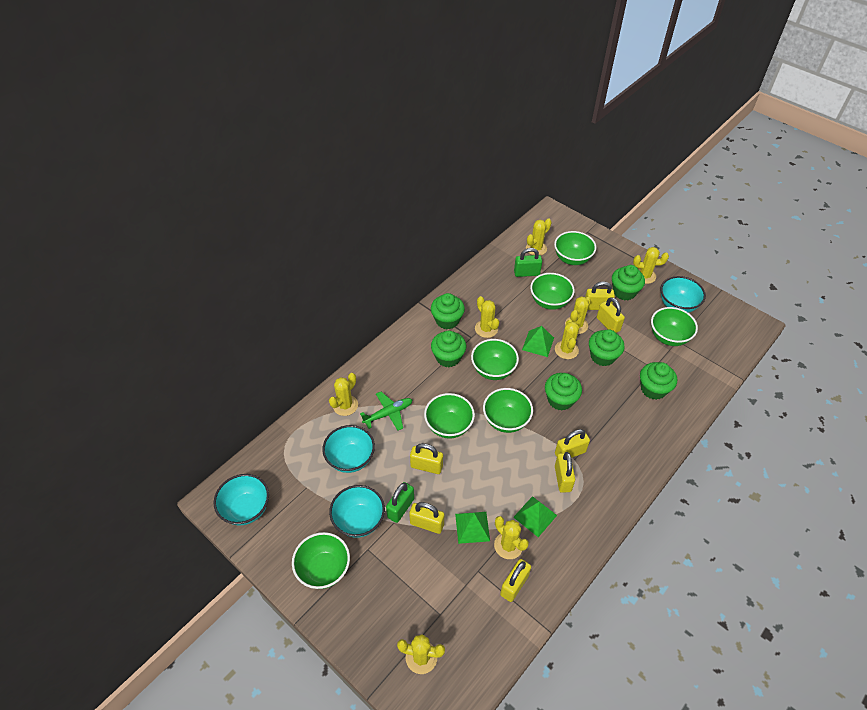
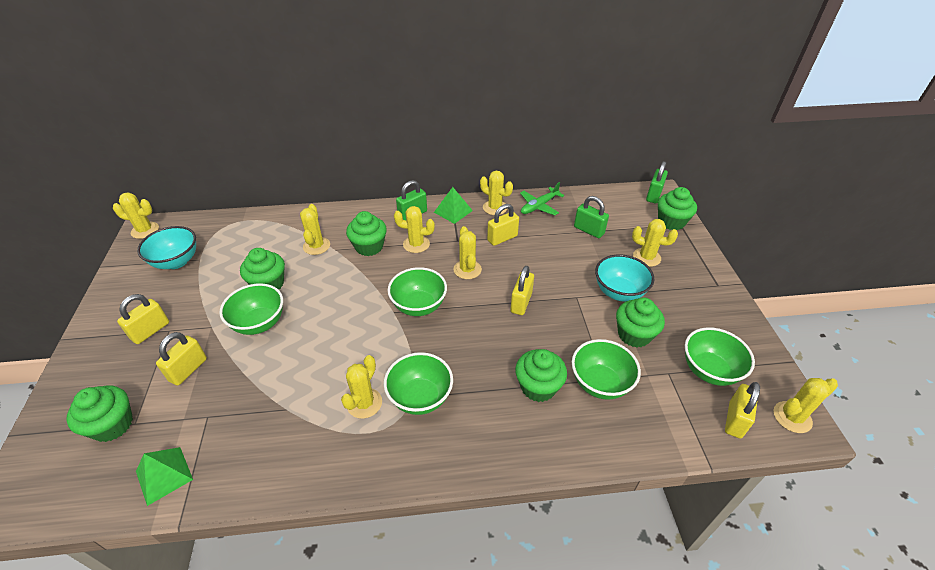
green bowl: [292,532,350,589] [424,393,475,439] [471,339,519,380] [483,388,533,433] [530,273,575,310] [554,231,596,265] [651,307,698,346] = 7 -> [219,283,283,335] [384,352,453,415] [388,267,447,316] [572,339,641,400] [685,327,755,386] = 5
green padlock: [386,482,414,523] [514,248,542,277] = 2 -> [396,180,427,220] [574,196,609,238] [646,161,668,203] = 3
green pyramid: [455,512,490,544] [513,496,557,537] [522,326,554,357] = 3 -> [136,447,193,506] [434,187,473,224] = 2
turquoise bowl: [214,474,269,525] [322,425,375,473] [329,485,385,538] [660,276,706,313] = 4 -> [137,226,196,269] [595,254,654,302] = 2
yellow padlock: [409,502,444,534] [410,443,443,474] [500,559,531,602] [555,429,590,458] [555,452,575,493] [585,281,615,310] [597,297,625,333] = 7 -> [117,294,169,344] [156,332,207,386] [487,204,519,246] [510,266,534,315] [725,382,760,439] = 5

